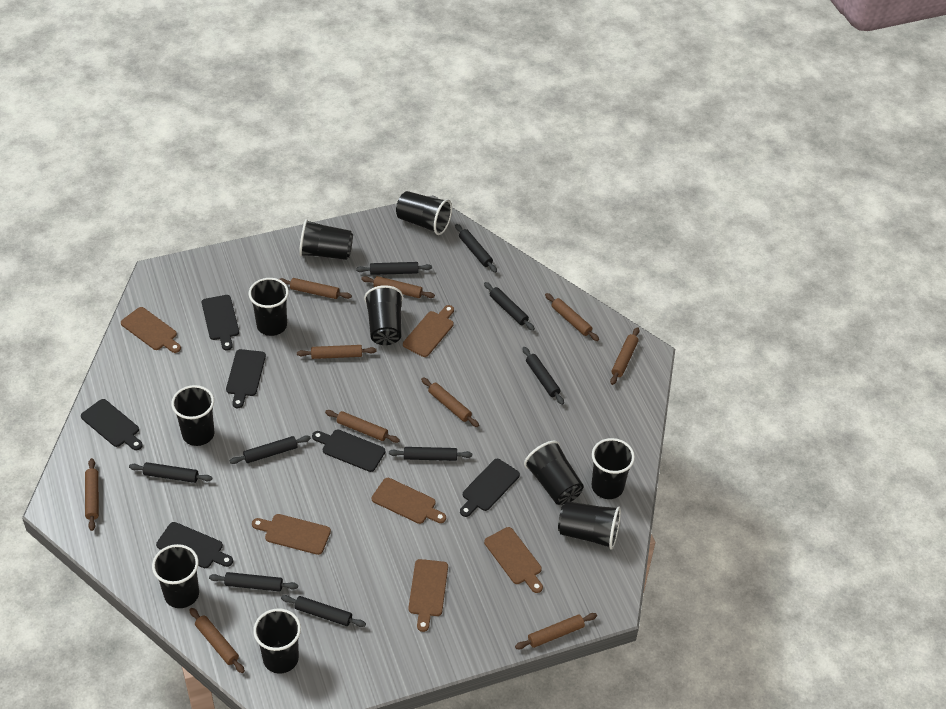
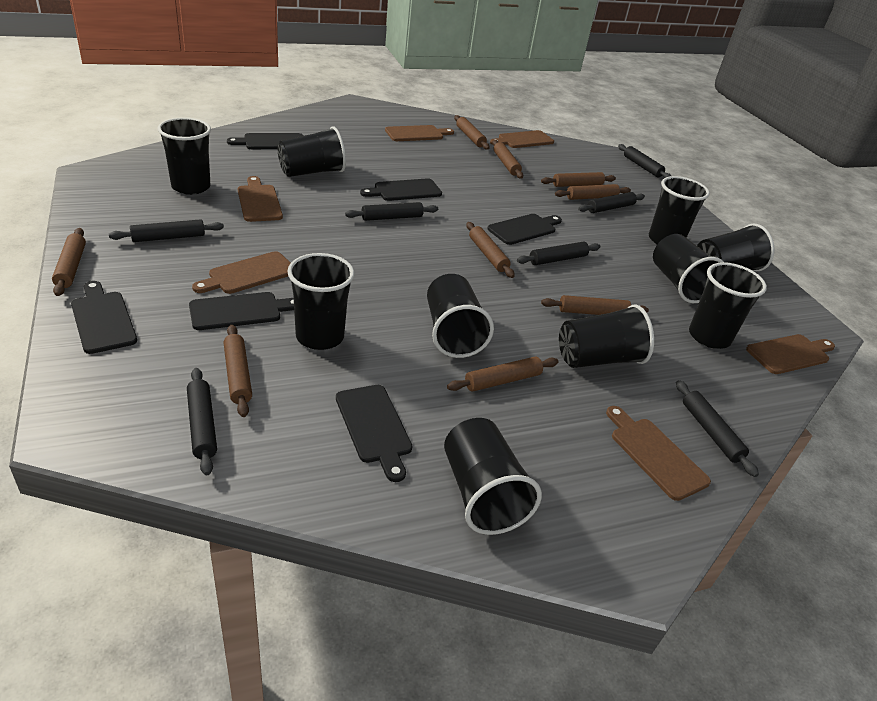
black rolling pin: [129,462,212,483] [209,572,298,592] [230,435,311,464] [281,595,366,627] [356,262,432,275] [389,447,472,461] [455,224,497,273] [484,282,535,331] [522,347,564,405] = 9 -> [109,219,224,242] [187,368,217,475] [345,202,438,221] [517,241,600,265] [578,192,645,213] [618,144,671,178] [676,380,759,477] = 7
brown rolling pin: [85,458,99,531] [189,608,245,673] [279,278,352,299] [297,345,377,359] [325,410,400,443] [361,276,435,298] [421,377,479,427] [515,613,597,649] [545,293,599,341] [610,327,639,385] = 10 -> [52,228,86,296] [224,325,252,417] [447,357,558,392] [454,115,490,150] [466,222,515,278] [492,140,523,179] [541,172,616,187] [541,295,649,315] [555,184,631,200] = 9

